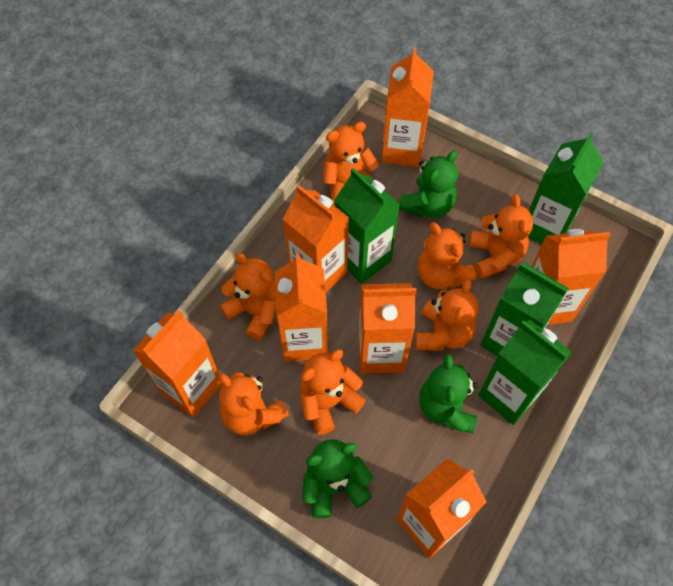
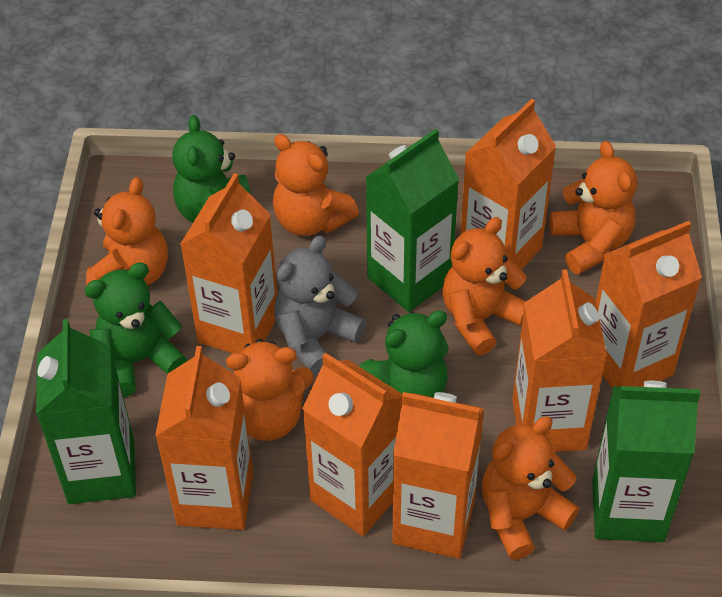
green carton: [334,168,400,284] [478,320,572,425] [480,262,569,357] [528,133,604,244] = 4 -> [36,319,136,504] [365,129,459,312] [592,381,701,542] = 3
grey teddy bear: none = 0 -> [274,236,366,375] = 1
orange teddy bear: [218,372,289,435] [220,253,276,340] [300,350,366,435] [324,122,379,204] [415,279,479,351] [418,222,477,289] [469,194,533,279] = 7 -> [86,177,168,286] [226,339,313,441] [273,134,359,236] [443,217,527,355] [481,416,579,560] [550,141,637,275] = 6

